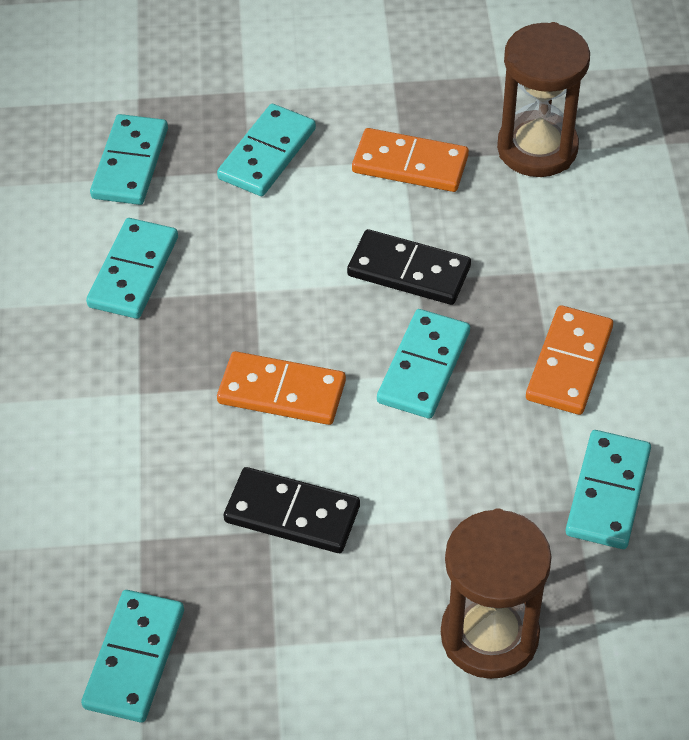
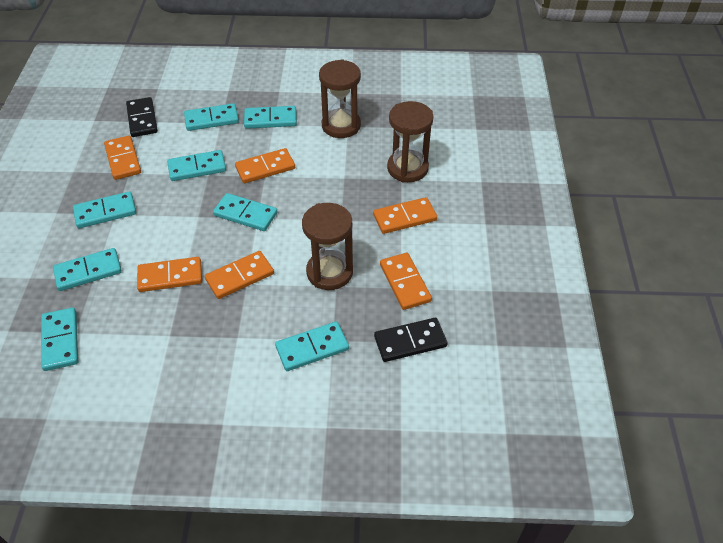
brown hourglass: [441,508,552,679] [497,22,590,177] = 2 -> [302,203,353,290] [319,59,361,138] [387,101,434,183] = 3
orange domino: [217,351,346,425] [352,128,469,192] [526,305,613,415] = 3 -> [104,136,141,180] [137,257,202,292] [205,251,274,299] [235,148,295,183] [373,197,437,234] [380,253,432,310] = 6
turquoise domino: [81,590,184,723] [86,218,178,319] [90,114,168,205] [217,104,316,196] [377,309,470,419] [566,430,651,549] = 6 -> [41,307,78,371] [53,248,122,291] [73,191,136,228] [167,150,226,181] [184,103,239,131] [213,193,277,231] [244,106,297,129] [275,321,349,371] = 8

